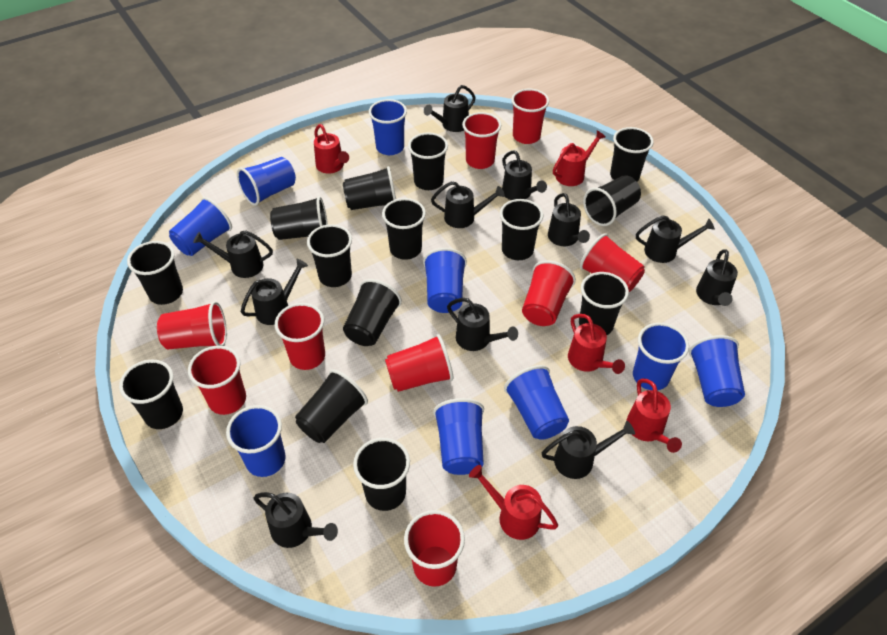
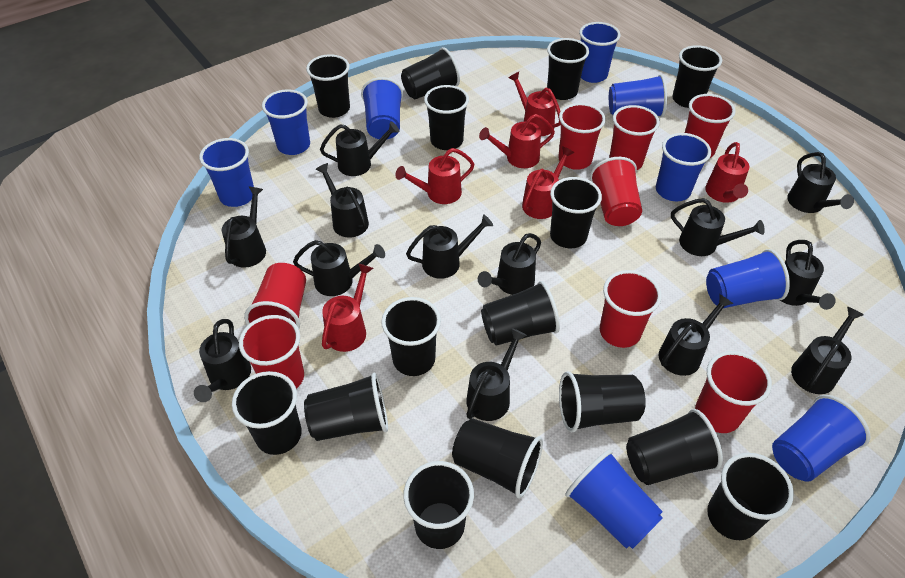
black cup: [119,360,183,429] [127,241,183,305] [270,196,328,240] [295,369,368,443] [307,224,352,287] [343,166,396,210] [343,279,402,346] [353,438,410,511] [382,198,426,260] [408,132,448,190] [500,199,544,260] [579,272,629,335] [583,175,641,226] [610,127,654,181] = 14 -> [232,371,302,455] [304,373,388,441] [306,54,350,118] [381,297,441,376] [401,47,460,99] [403,461,474,549] [424,85,469,150] [452,418,543,498] [481,281,560,346] [547,38,589,100] [550,177,602,248] [559,371,646,432] [626,409,723,485] [672,45,722,108] [707,453,794,540] = 15
black watering can: [193,231,273,278] [241,259,308,325] [253,492,338,548] [424,85,476,132] [431,181,505,228] [447,298,518,351] [502,151,547,200] [542,421,635,479] [548,193,590,246] [636,215,715,263] [696,249,738,306] = 11 -> [194,319,251,402] [222,187,266,268] [293,240,385,296] [316,163,369,238] [320,122,399,176] [406,214,493,279] [466,328,527,421] [478,233,541,295] [659,294,734,376] [671,198,765,256] [780,240,836,310] [787,152,854,213] [791,307,864,394] = 13
red cup: [157,301,227,350] [188,346,246,415] [275,303,325,370] [385,334,453,392] [404,510,465,587] [462,112,501,169] [511,89,549,144] [522,260,576,326] [580,233,645,292] = 9 -> [239,315,304,389] [244,263,306,329] [558,103,606,170] [590,157,642,226] [600,270,662,348] [609,105,660,170] [685,94,736,158] [695,351,772,433] = 8
red watering can: [314,124,349,173] [469,465,558,540] [553,130,606,186] [568,314,625,374] [626,378,682,453] = 5 -> [322,264,373,352] [395,148,475,204] [479,114,555,168] [508,72,561,136] [522,146,574,219] [705,142,749,203] = 6

